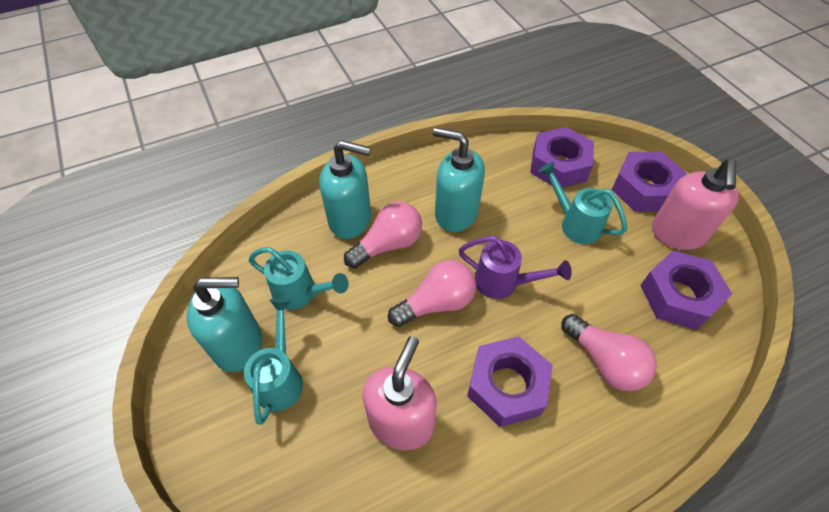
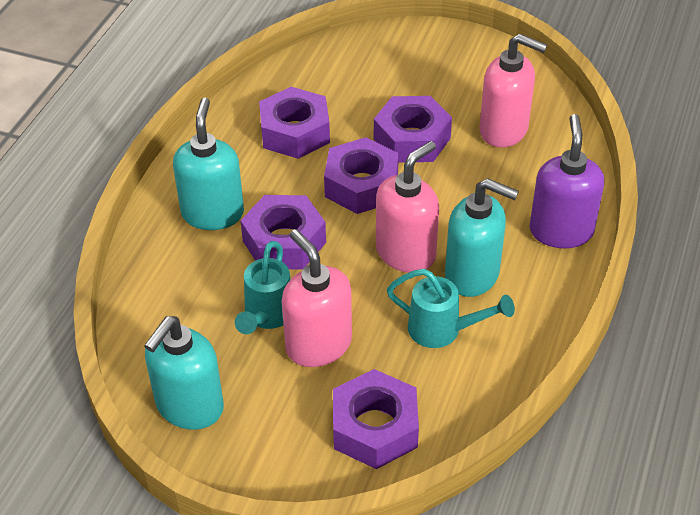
pink light bulb: [344,202,422,268] [388,260,476,327] [561,314,657,391] = 3 -> none = 0
pink soap dispenser: [362,336,437,450] [652,159,739,250] = 2 -> [282,229,352,367] [376,141,439,273] [479,34,547,147] = 3
purple nut: [467,336,553,427] [530,127,594,188] [612,152,687,212] [640,251,732,330] = 4 -> [241,195,326,270] [259,87,330,159] [324,137,399,214] [333,369,419,469] [374,96,452,163] = 5
purple soap dispenser: none = 0 -> [529,114,604,248] = 1
purple watering can: [459,236,572,299] = 1 -> none = 0
turquoise watering can: [244,298,303,425] [249,247,349,310] [539,162,627,244] = 3 -> [235,241,291,334] [386,269,515,348] = 2

